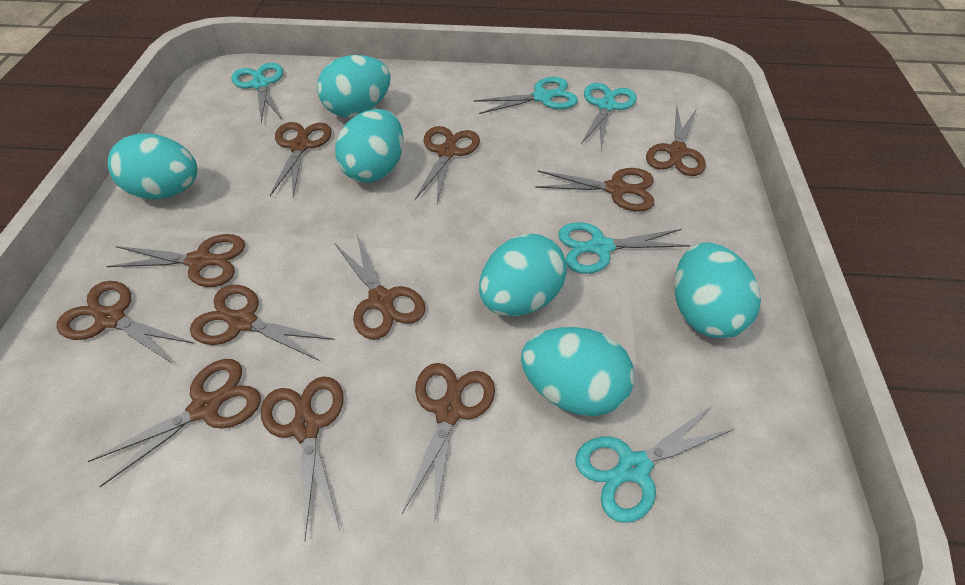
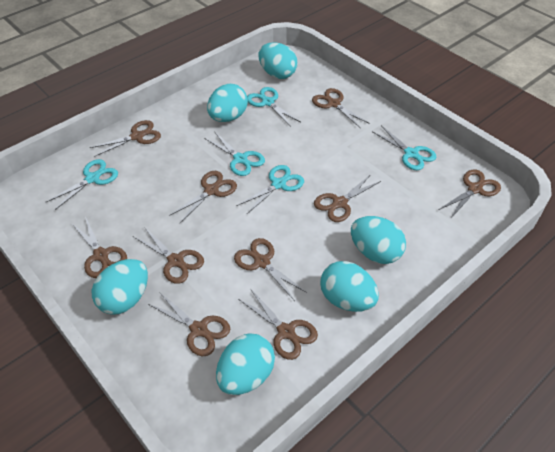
brown scissors: [57,281,194,364] [87,359,261,487] [106,234,245,287] [190,285,335,361] [261,376,344,539] [270,122,332,197] [334,235,426,340] [402,363,495,523] [415,126,480,203] [535,168,654,212] [646,106,706,176] = 11 -> [72,217,127,278] [90,120,161,157] [133,227,204,284] [148,292,230,356] [169,171,237,223] [234,238,307,301] [238,290,318,360] [312,88,370,128] [314,174,381,222] [439,170,501,219] = 10

